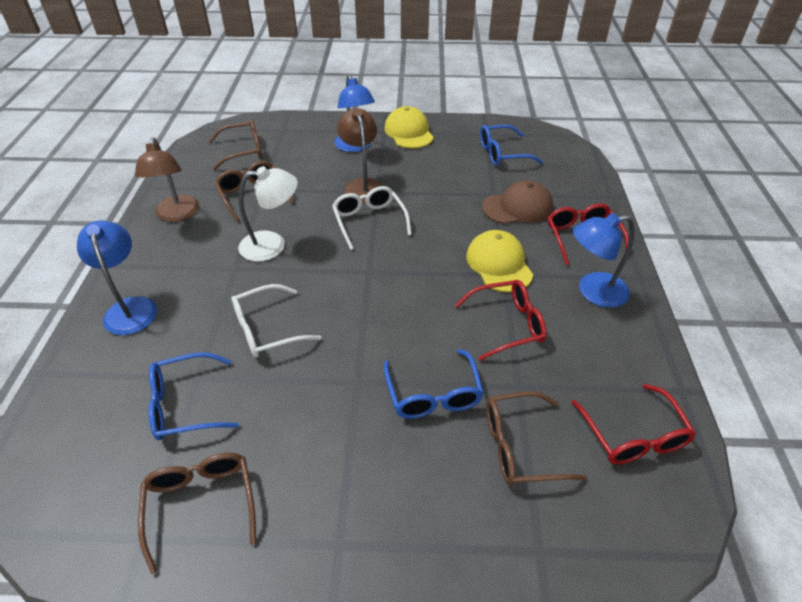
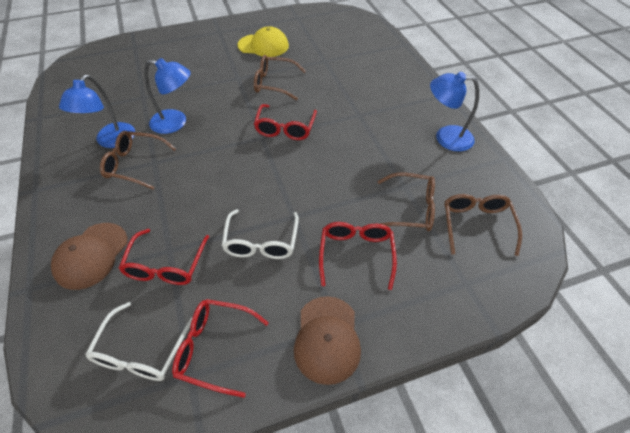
blue glasses: [148,352,239,440] [383,349,484,419] [480,125,543,166] = 3 -> none = 0
brown cap: [482,180,553,224] = 1 -> [51,223,128,290] [294,296,361,385] = 2
brown lamp: [135,137,200,222] [337,108,384,203] = 2 -> none = 0
red glasses: [455,280,547,361] [548,203,629,265] [571,384,696,464] = 3 -> [118,229,209,285] [172,299,269,398] [254,104,317,140] [319,222,397,290] = 4
white lamp: [238,166,298,262] = 1 -> none = 0
yellow cap: [384,106,434,148] [466,230,533,292] = 2 -> [237,27,289,57] = 1

